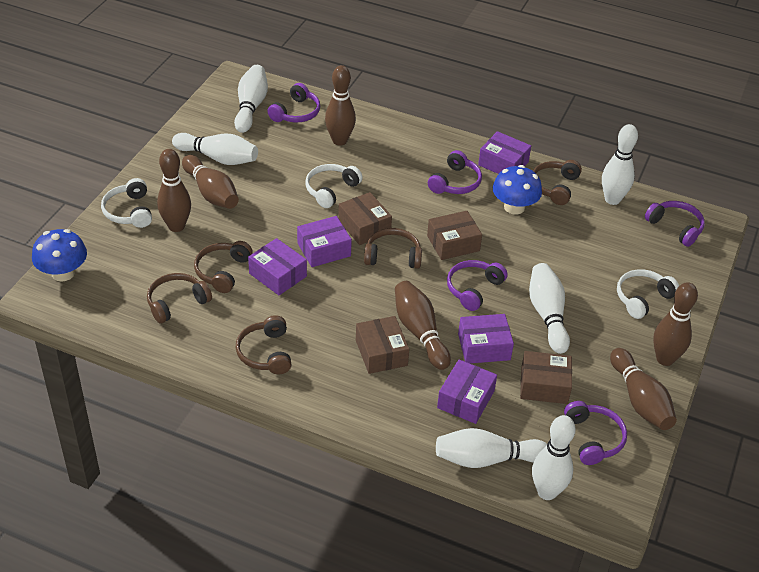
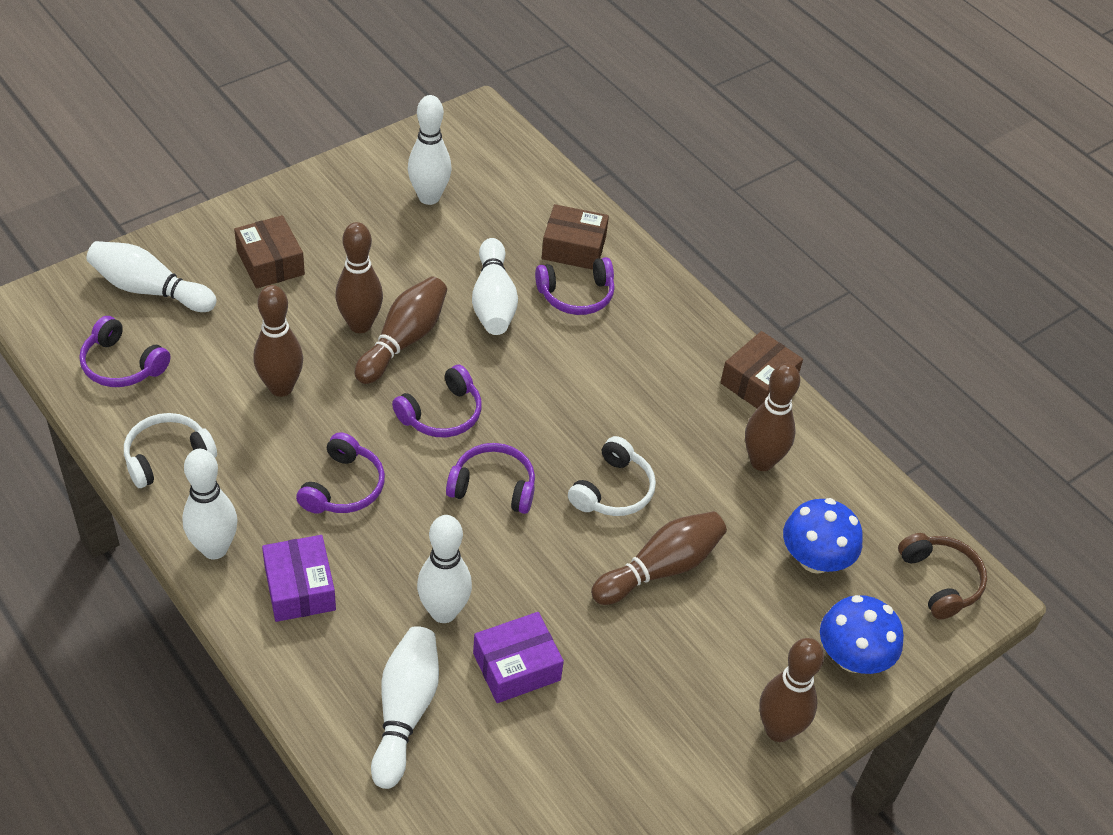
brown box: [338,192,392,245] [356,316,409,374] [427,211,482,260] [520,351,572,404] = 4 -> [234,215,305,289] [542,204,609,270] [720,331,803,409] = 3
brown headphones: [147,273,212,323] [194,241,253,293] [236,315,291,374] [364,228,422,269] [533,160,582,205] = 5 -> [898,533,987,619] = 1
purple box: [248,238,307,295] [297,216,352,267] [437,359,497,424] [458,314,514,364] [478,131,531,174] = 5 -> [262,535,336,622] [473,612,564,703] = 2
white headphones: [101,178,152,228] [305,164,363,208] [617,269,679,319] = 3 -> [124,413,217,488] [568,436,656,516] = 2

